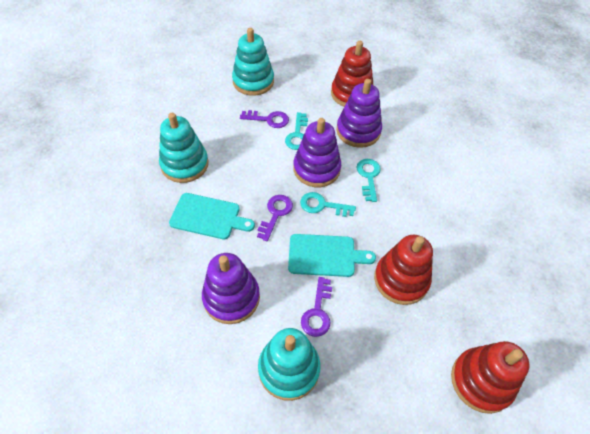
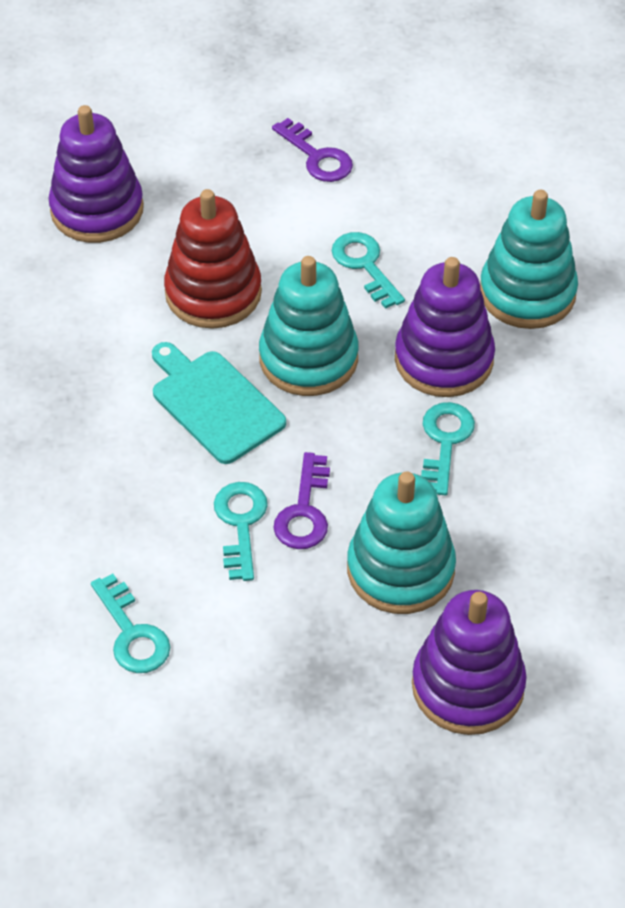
purple key: [240,110,289,128] [257,195,293,241] [301,277,332,337] = 3 -> [272,118,353,182] [274,452,330,549] = 2
red stacking toy: [331,41,373,107] [374,235,433,305] [451,341,530,414] = 3 -> [164,189,262,329] = 1
turquoise cutting board: [169,193,255,239] [288,234,376,277] = 2 -> [152,342,286,464] = 1
turquoise key: [285,112,308,150] [300,192,356,217] [357,159,381,202] = 3 -> [91,574,170,673] [214,482,268,581] [332,232,405,309] [421,402,475,495] = 4

